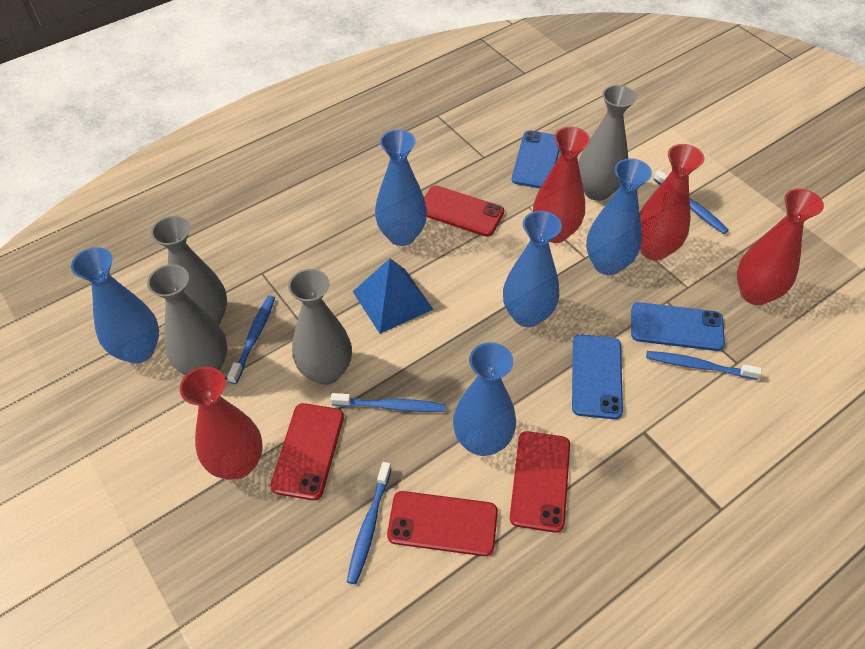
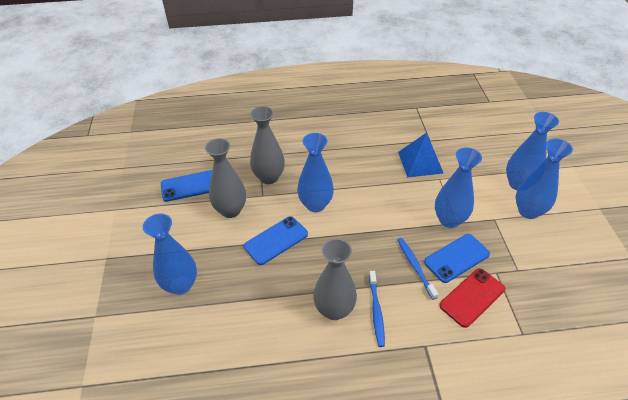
blue toothbrush: [227,295,275,384] [331,393,445,412] [347,462,392,585] [646,351,762,380] [654,170,729,234] = 5 -> [369,271,385,347] [397,238,438,300] = 2
grey vase: [147,264,227,375] [151,216,227,325] [288,269,352,385] [578,85,637,201] = 4 -> [205,138,246,218] [250,106,285,184] [313,238,357,320] = 3
red phone: [270,403,344,500] [387,491,498,556] [424,186,504,237] [510,431,570,533] = 4 -> [439,268,505,328] = 1
red vase: [180,367,263,480] [533,127,590,243] [640,144,705,261] [737,189,824,305] = 4 -> none = 0

